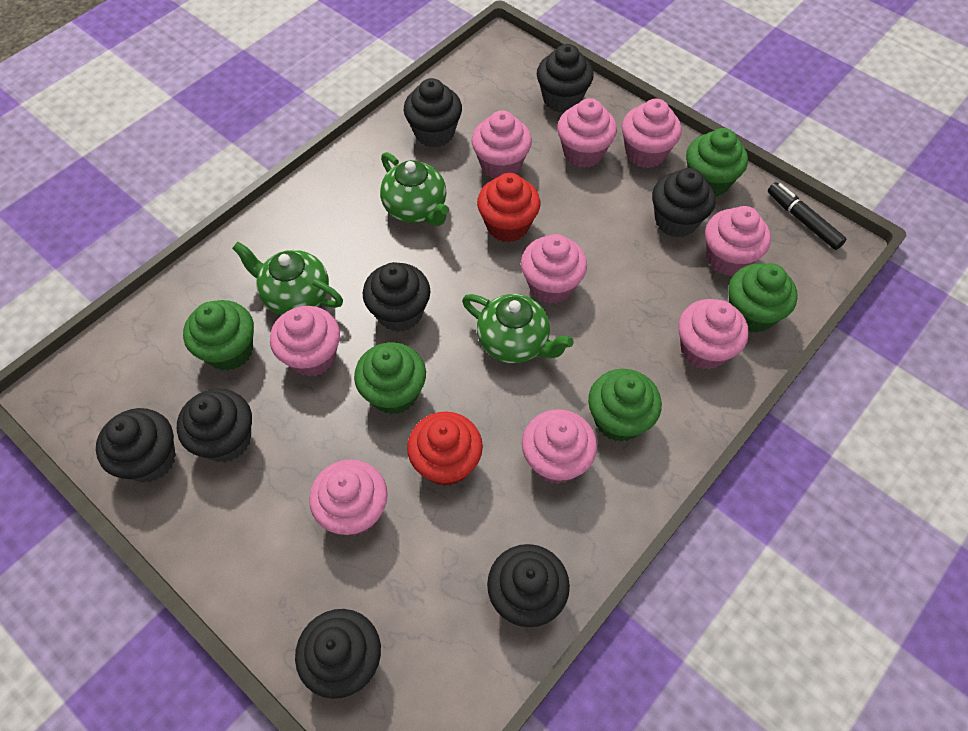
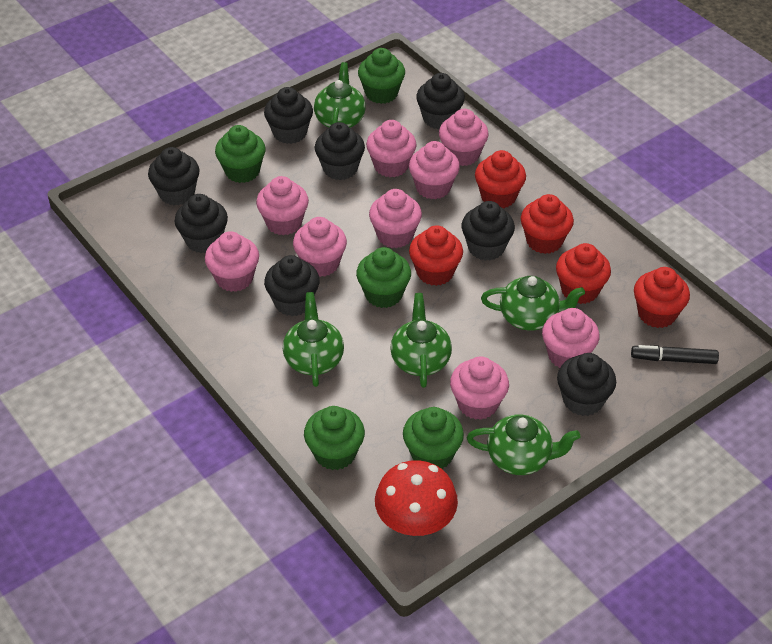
green teapot: [232,242,343,315] [380,152,449,226] [462,294,574,363] = 3 -> [283,292,344,387] [314,62,366,128] [390,293,452,388] [467,414,580,475] [481,276,585,331] = 5
red cupcake: [407,411,483,486] [477,173,540,242] = 2 -> [409,225,463,286] [475,150,526,208] [521,194,574,254] [556,243,611,304] [634,267,690,328] = 5
red mushroom: none = 0 -> [375,460,458,536] = 1

